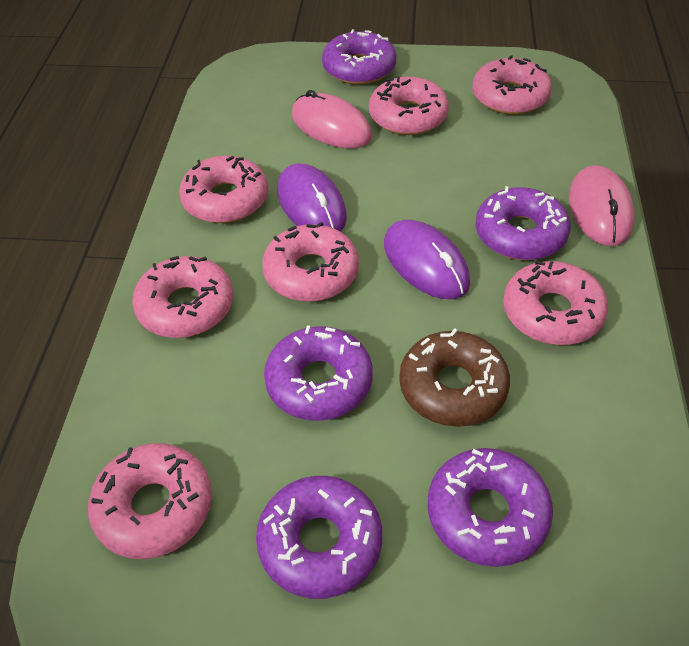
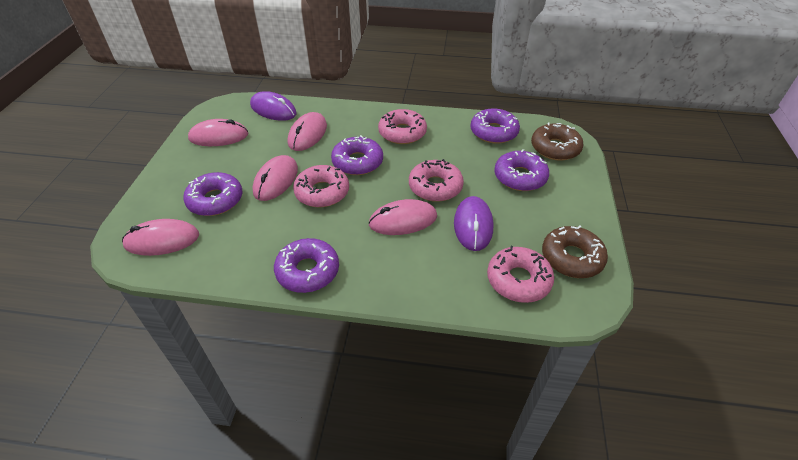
brown donut: [399,328,510,427] = 1 -> [531,123,584,161] [542,226,608,278] = 2
pink donut: [88,443,212,559] [132,256,233,338] [179,155,268,223] [262,222,359,302] [369,77,449,135] [472,55,552,115] [503,261,608,345] = 7 -> [293,165,349,207] [378,109,427,144] [409,159,464,202] [487,246,554,303] = 4
pink mouse: [292,90,372,148] [569,165,634,246] = 2 -> [122,219,199,256] [188,119,248,146] [253,155,298,201] [288,112,327,151] [368,199,437,235] = 5

